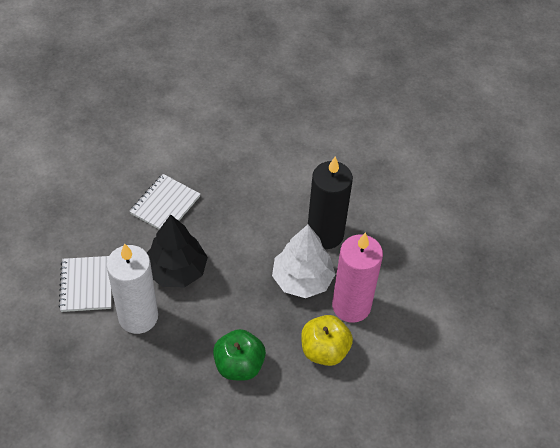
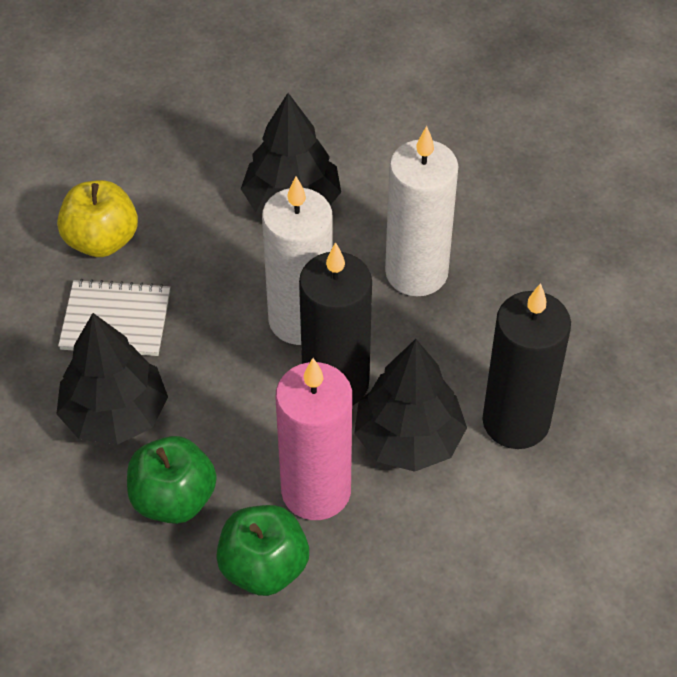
black candle: [308,156,353,249] = 1 -> [299,242,372,406] [482,283,571,449] = 2
black tree: [147,214,208,287] = 1 -> [56,313,168,445] [241,93,341,215] [354,339,467,472] = 3
green apple: [213,329,266,381] = 1 -> [127,436,217,524] [216,505,309,596] = 2
white candle: [106,243,158,334] = 1 -> [262,176,333,345] [385,126,458,296] = 2
white notebook: [59,256,111,312] [129,174,200,229] = 2 -> [58,279,170,356] = 1
white tree: [272,225,335,298] = 1 -> none = 0

